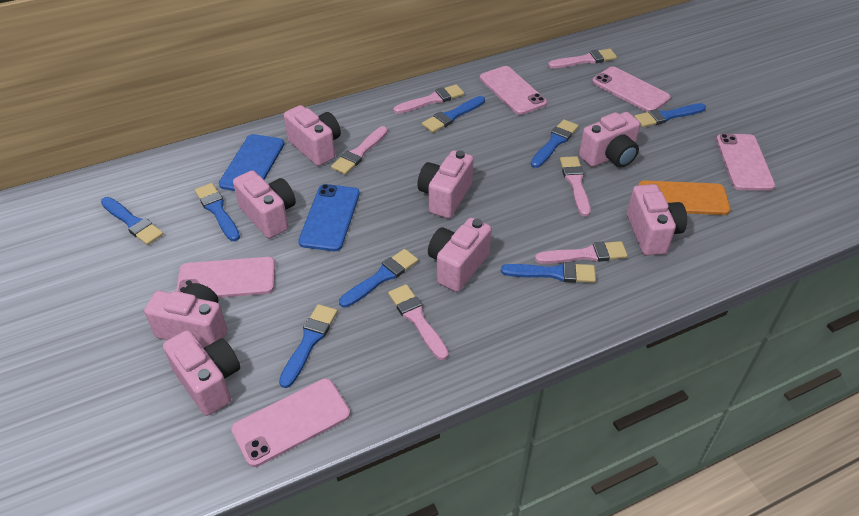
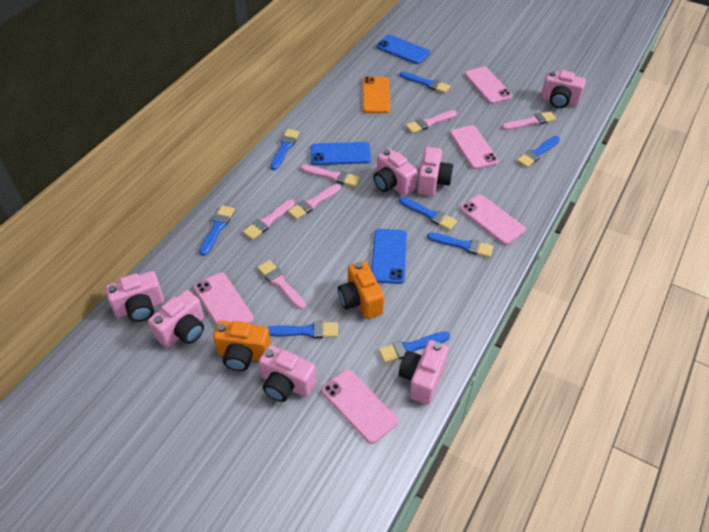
blue phone: [219,134,284,191] [298,184,360,251] = 2 -> [311,142,371,165] [371,229,407,284] [376,35,430,64] = 3
orange camera: none = 0 -> [213,321,271,371] [338,261,384,319] = 2
pink camera: [144,283,227,348] [163,330,240,416] [233,170,296,238] [284,105,341,166] [417,150,474,218] [428,218,492,292] [579,112,640,168] [627,184,687,256] = 8 -> [105,271,164,322] [148,290,204,348] [259,345,316,402] [373,149,418,196] [398,340,449,405] [417,147,453,196] [541,70,586,108] = 7

